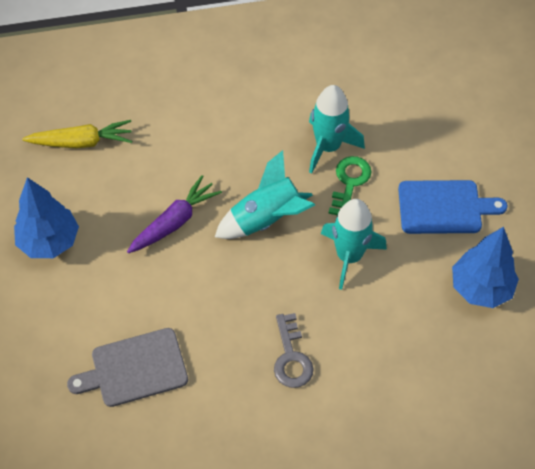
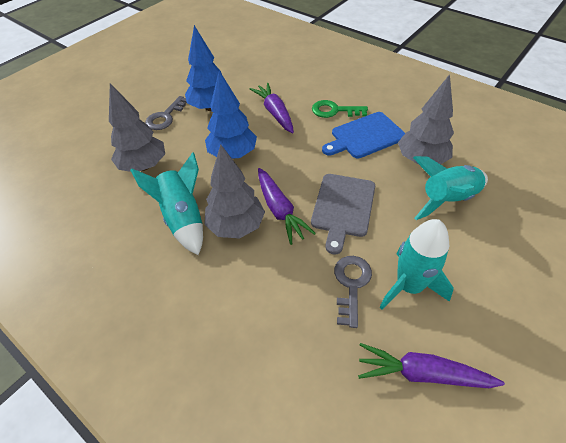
grey key: [274,313,314,388] = 1 -> [145,96,187,130] [334,256,372,328] = 2
grey tree: none = 0 -> [109,83,165,172] [204,144,265,239] [398,74,454,165] = 3
purple carrot: [127,175,222,253] = 1 -> [250,83,294,133] [258,168,316,245] [358,343,505,388] = 3
yellow carrot: [22,120,132,148] = 1 -> none = 0

